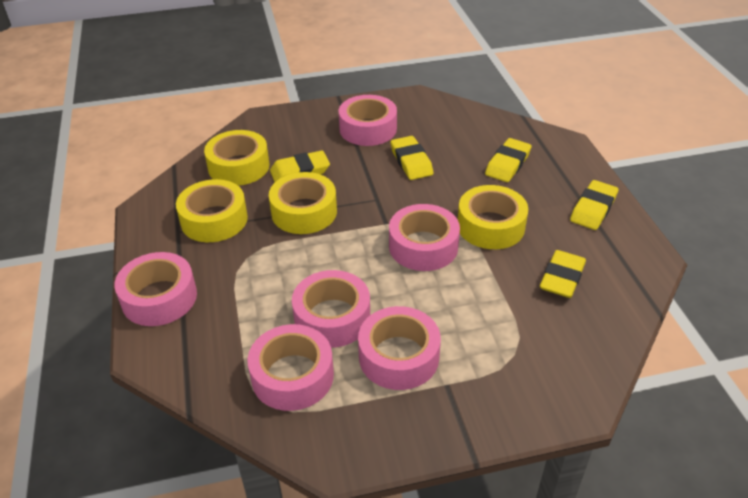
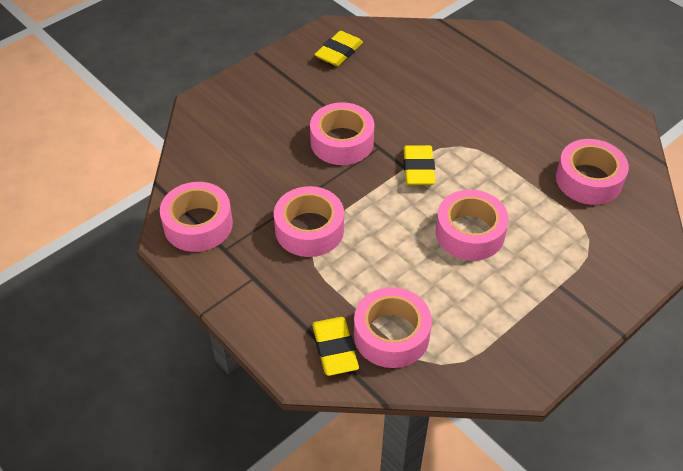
yellow eraser: [270,150,330,182] [390,136,433,180] [485,138,532,182] [540,250,586,298] [570,180,618,230] = 5 -> [312,317,359,376] [314,31,363,66] [404,145,435,185] = 3
yellow tape: [176,179,248,242] [204,130,270,186] [269,172,337,234] [458,185,528,249] = 4 -> none = 0

